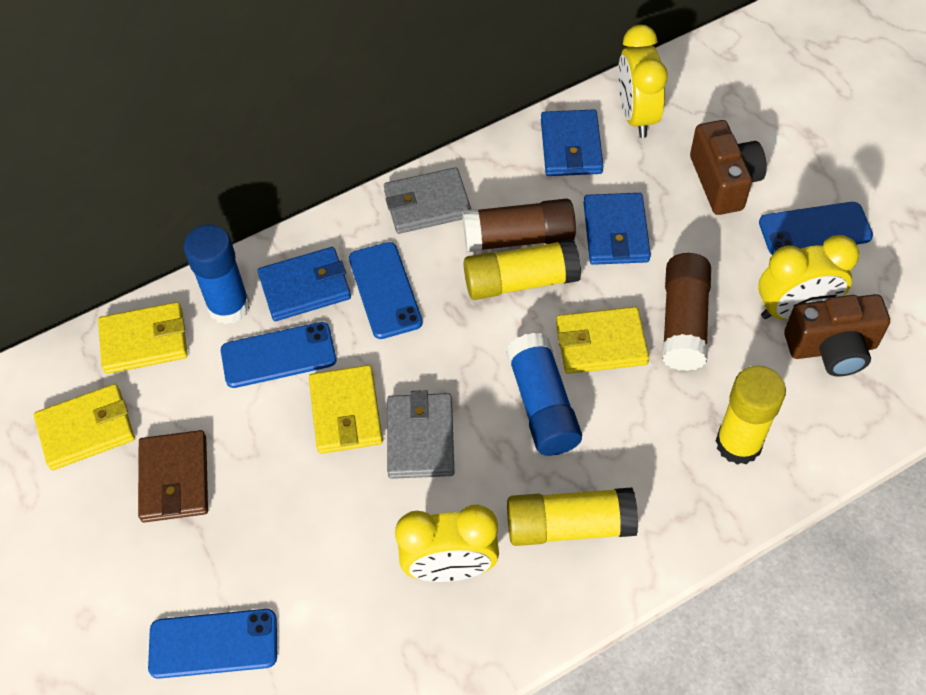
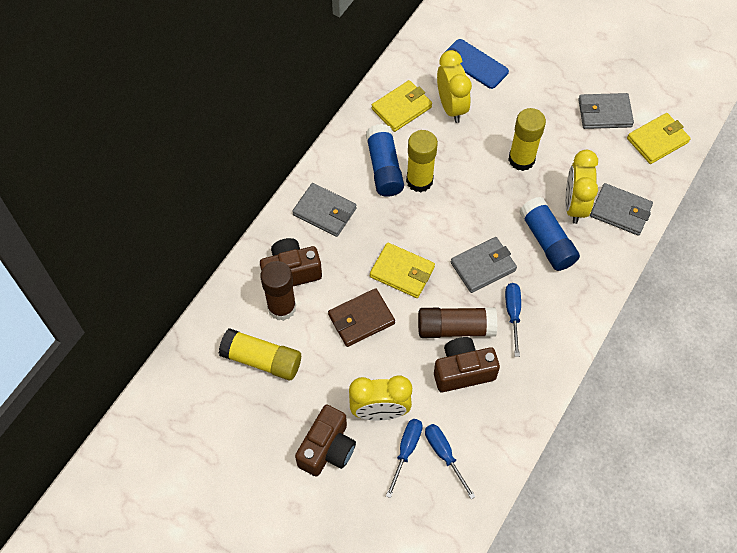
blue phone: [148,609,277,679] [221,322,336,388] [349,242,423,339] [759,202,873,255] = 4 -> [445,39,509,89] = 1
blue screwdriver: none = 0 -> [386,419,423,498] [425,424,476,499] [505,283,521,357] = 3
blue wallet: [258,247,351,321] [541,109,603,176] [584,193,651,265] = 3 -> none = 0
brown camera: [690,120,767,215] [784,294,890,377] = 2 -> [260,238,322,286] [295,405,356,477] [434,337,500,392] = 3
grey wallet: [384,167,472,234] [387,390,454,479] = 2 -> [292,183,357,237] [451,237,517,293] [578,93,634,129] [590,183,653,236] = 4
yellow wallet: [34,384,135,470] [98,302,188,374] [309,365,383,454] [556,307,649,374] = 4 -> [370,243,435,298] [372,80,432,132] [627,113,691,164] = 3

